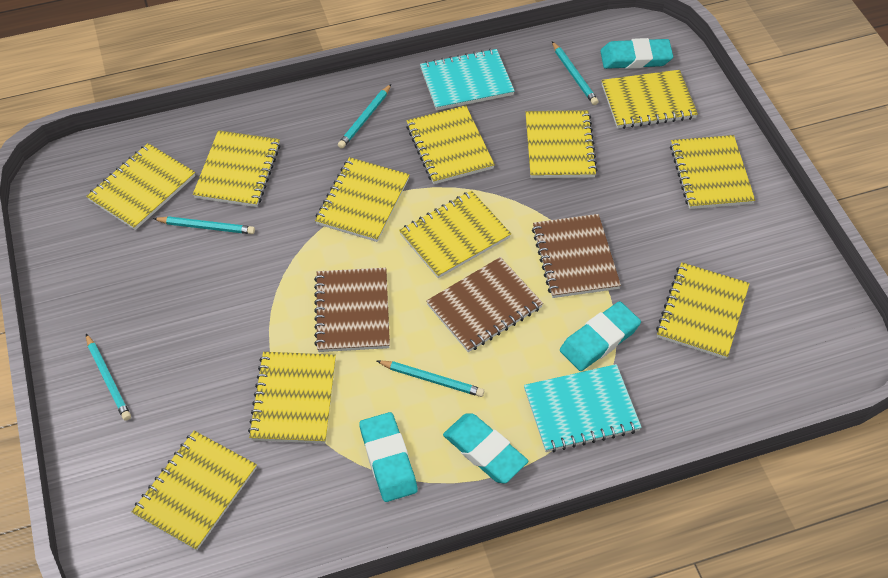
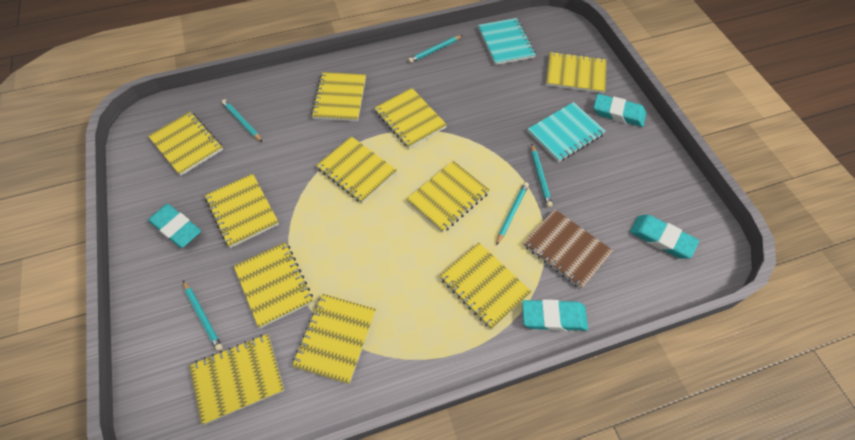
brown notebook: [314,268,390,352] [427,257,543,352] [532,214,621,298] = 3 -> [523,209,613,289] = 1

